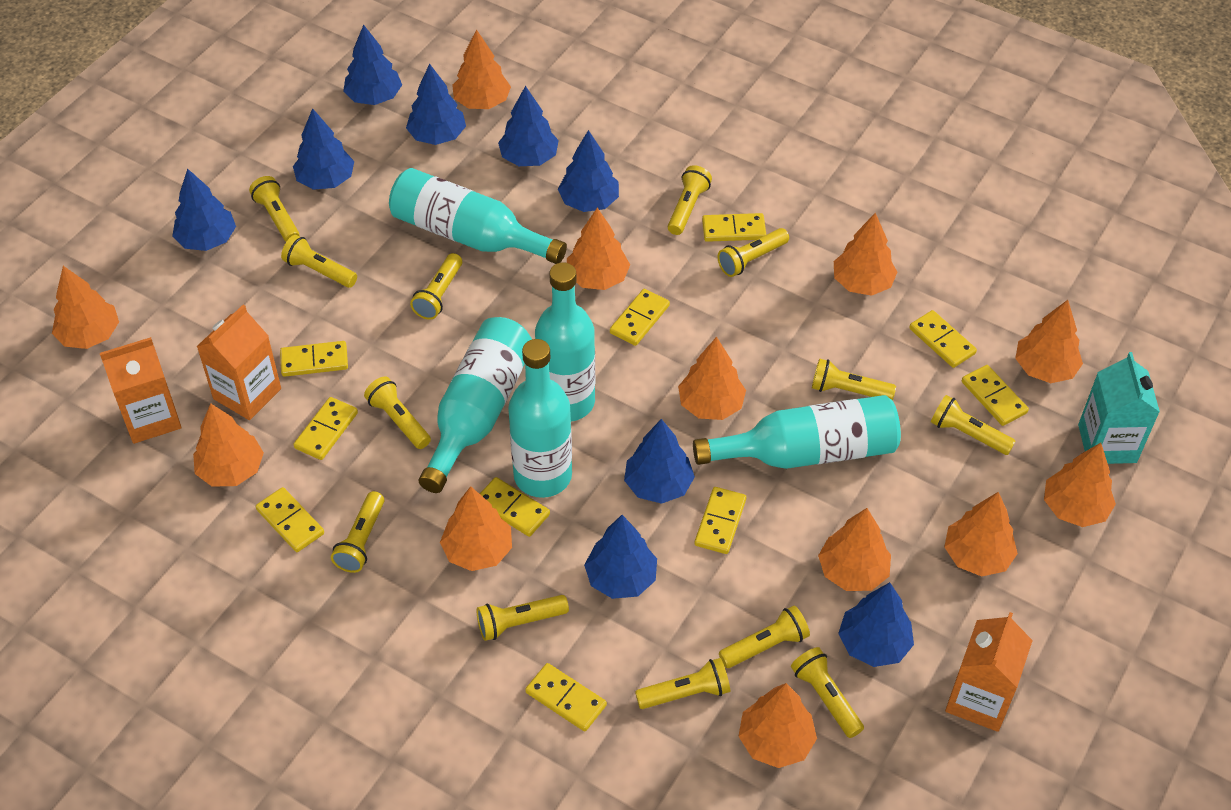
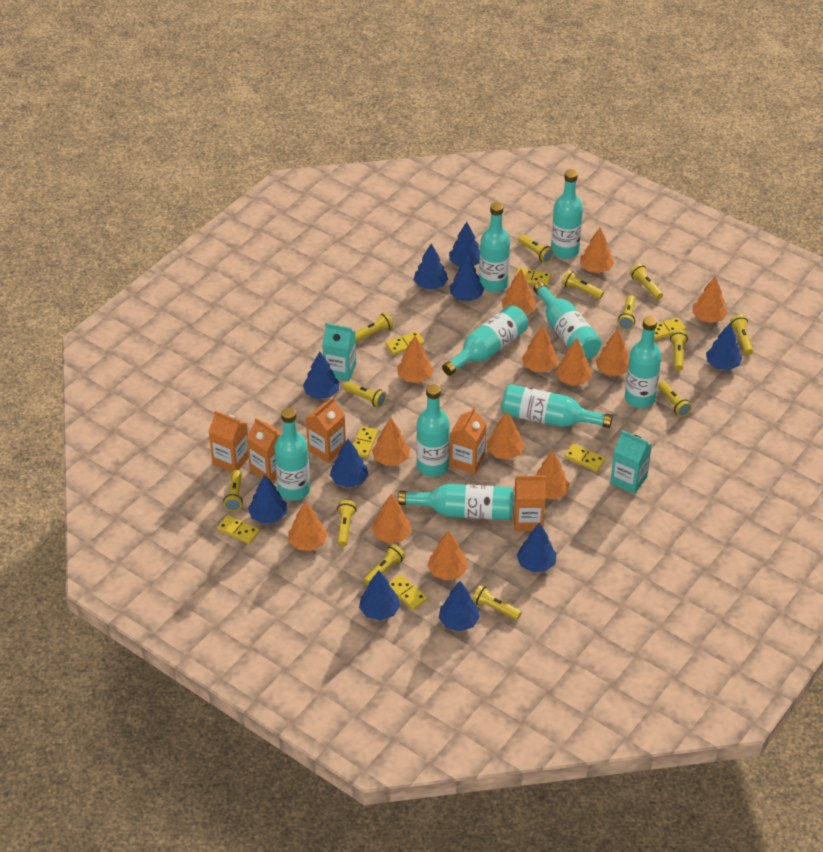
blue tree: [172,168,236,251] [293,108,354,190] [343,25,402,105] [406,64,466,145] [498,86,559,166] [558,130,619,212] [584,515,657,599] [624,419,695,504] [838,582,914,667] = 9 -> [248,475,287,524] [303,351,339,399] [330,439,368,487] [359,570,400,621] [414,244,448,290] [439,581,480,631] [449,222,480,267] [450,255,484,301] [517,523,556,572] [706,323,742,370] = 10
orange carton: [100,337,182,444] [197,305,281,420] [945,612,1033,732] = 3 -> [209,411,249,472] [247,418,282,482] [306,397,346,463] [450,407,487,474] [513,475,546,531] = 5
orange tree: [52,266,119,349] [193,403,264,487] [440,486,512,571] [452,29,511,109] [567,208,630,290] [678,337,746,420] [738,683,817,768] [818,508,891,591] [834,213,897,296] [944,492,1018,577] [1015,300,1083,383] [1044,443,1116,527] = 12 -> [288,502,328,551] [372,417,410,466] [372,494,411,543] [398,336,434,383] [427,530,468,580] [487,411,525,460] [502,269,537,314] [522,325,558,372] [536,451,570,500] [555,338,592,385] [580,227,614,273] [595,328,629,376] [692,276,728,323] = 13
turquoise bottle: [389,168,567,264] [419,317,532,493] [508,339,572,498] [535,262,595,422] [693,395,901,469] = 5 -> [274,408,310,501] [398,484,513,520] [416,384,450,477] [442,305,528,376] [479,202,510,292] [501,384,613,428] [533,282,602,359] [551,169,583,259] [625,316,662,408] = 9
turquoise carton: [1078,352,1160,464] = 1 -> [322,323,356,381] [610,430,652,494] = 2
yellow domino: [256,487,324,552] [280,341,348,377] [293,397,358,460] [480,477,550,537] [525,663,607,731] [610,289,670,346] [695,487,746,554] [702,213,766,242] [909,310,977,368] [962,365,1029,426] = 10 -> [217,515,260,544] [353,426,378,458] [386,331,424,355] [389,575,427,610] [515,268,551,287] [564,444,606,472] [654,318,686,340] = 7

